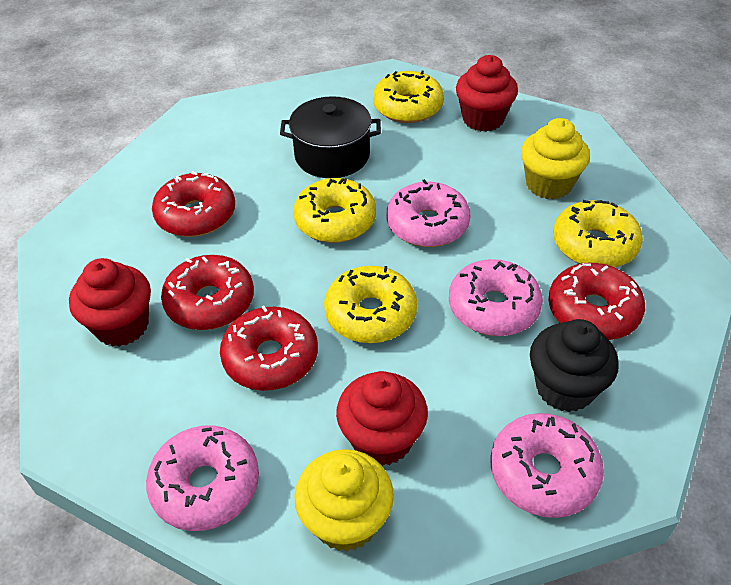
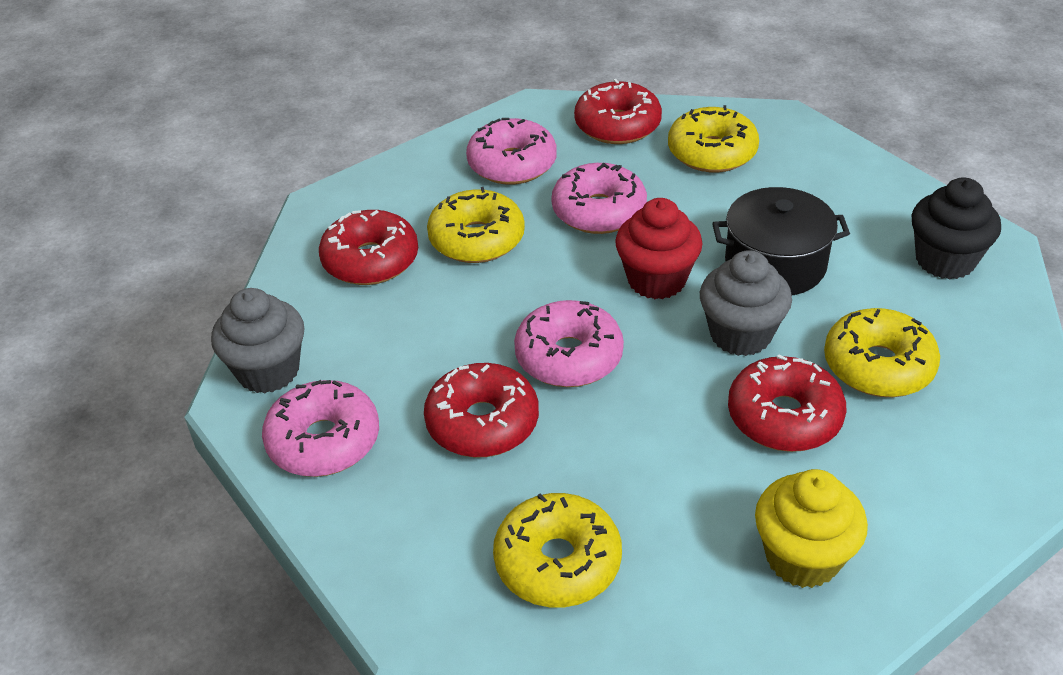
grey cupcake: none = 0 -> [211,288,304,394] [700,250,792,356] = 2
red cupcake: [69,258,151,347] [336,371,428,466] [456,55,518,132] = 3 -> [615,198,703,299] = 1
yellow cupcake: [294,449,394,552] [521,118,590,199] = 2 -> [755,469,868,588] = 1

